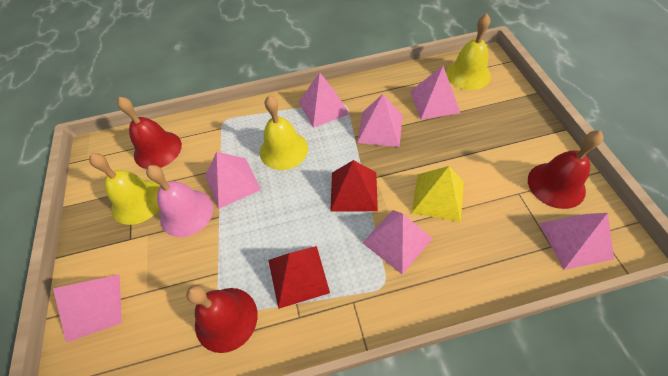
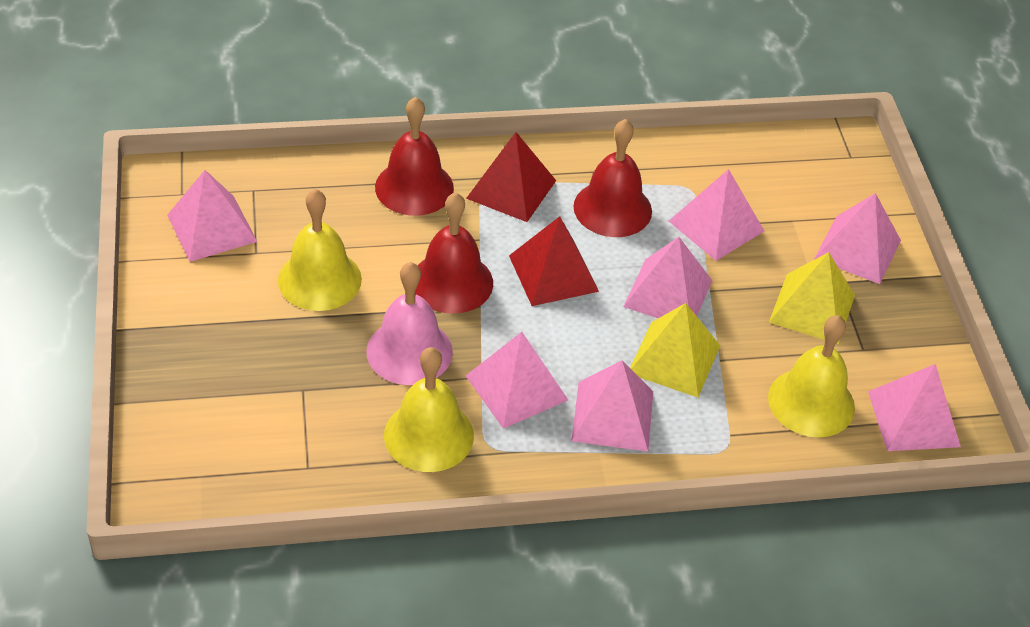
yellow pyramid: [412,166,464,222] = 1 -> [630,303,720,397] [769,252,855,344] = 2

